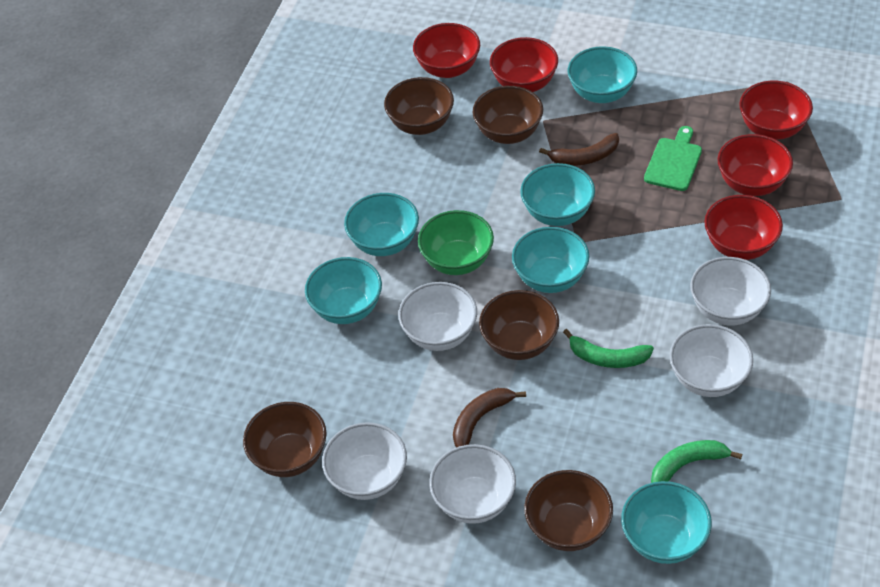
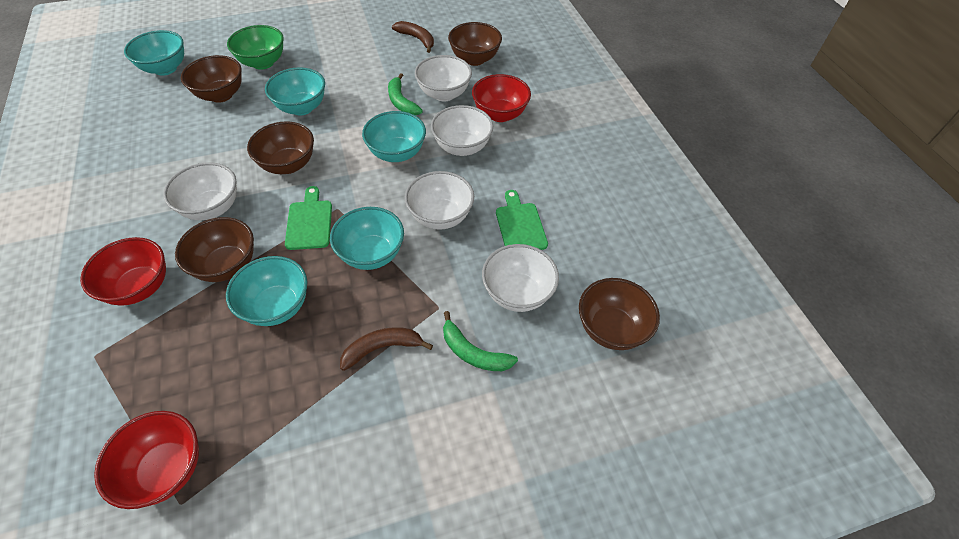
green cutting board: [644,126,702,191] = 1 -> [285,186,332,250] [496,190,548,250] = 2
red bowl: [413,23,480,78] [490,37,558,92] [704,195,783,260] [717,134,793,196] [739,81,813,140] = 5 -> [80,237,166,306] [94,411,199,509] [472,74,531,122] = 3
turquoise bowl: [305,257,382,324] [344,193,419,256] [512,227,589,293] [520,163,595,226] [568,46,637,103] [621,481,712,564] = 6 -> [124,30,184,76] [226,256,308,326] [265,67,325,115] [330,207,404,270] [362,111,426,162] = 5

